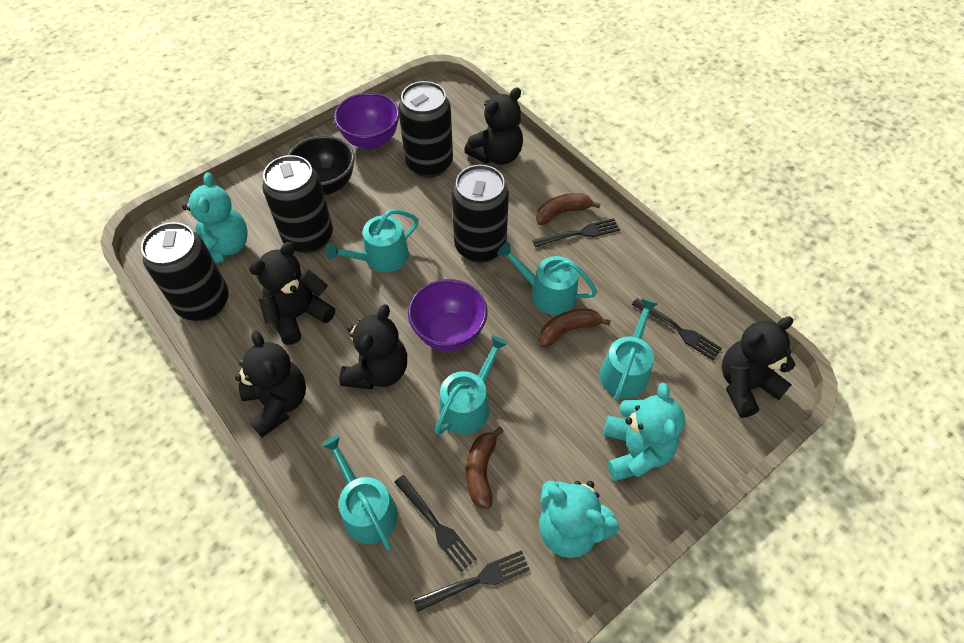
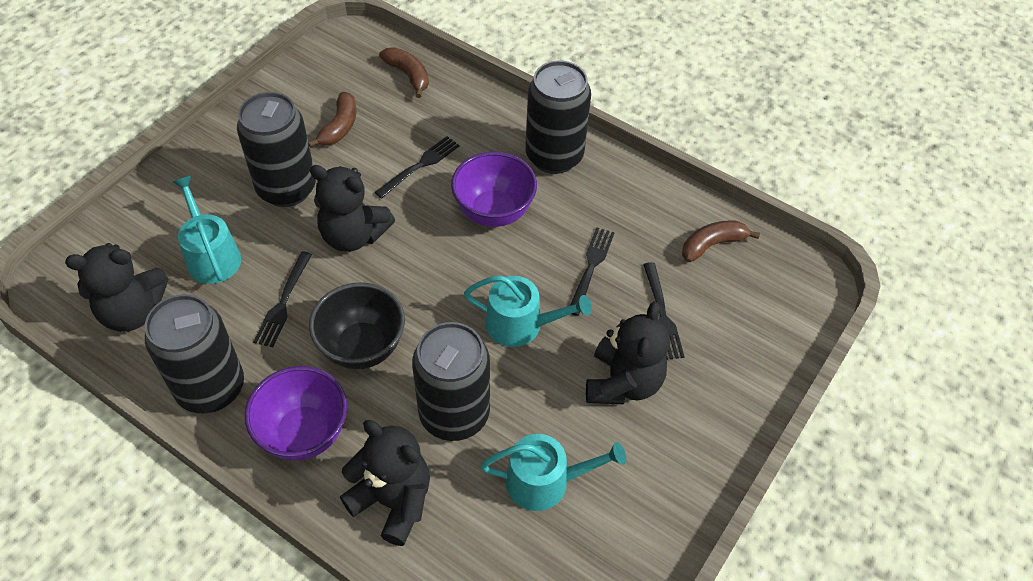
black teddy bear: [235,331,306,437] [249,242,335,345] [339,304,407,390] [464,87,523,165] [722,316,796,418] = 5 -> [65,243,168,332] [310,165,395,252] [340,420,430,546] [586,302,670,404] = 4
turquoise teddy bear: [182,172,248,263] [539,481,619,558] [603,383,685,481] = 3 -> none = 0
turquoise watering can: [321,435,398,550] [325,209,419,272] [435,335,508,435] [497,242,597,315] [600,298,658,401] = 5 -> [173,176,241,284] [464,275,592,347] [481,434,626,511] = 3

